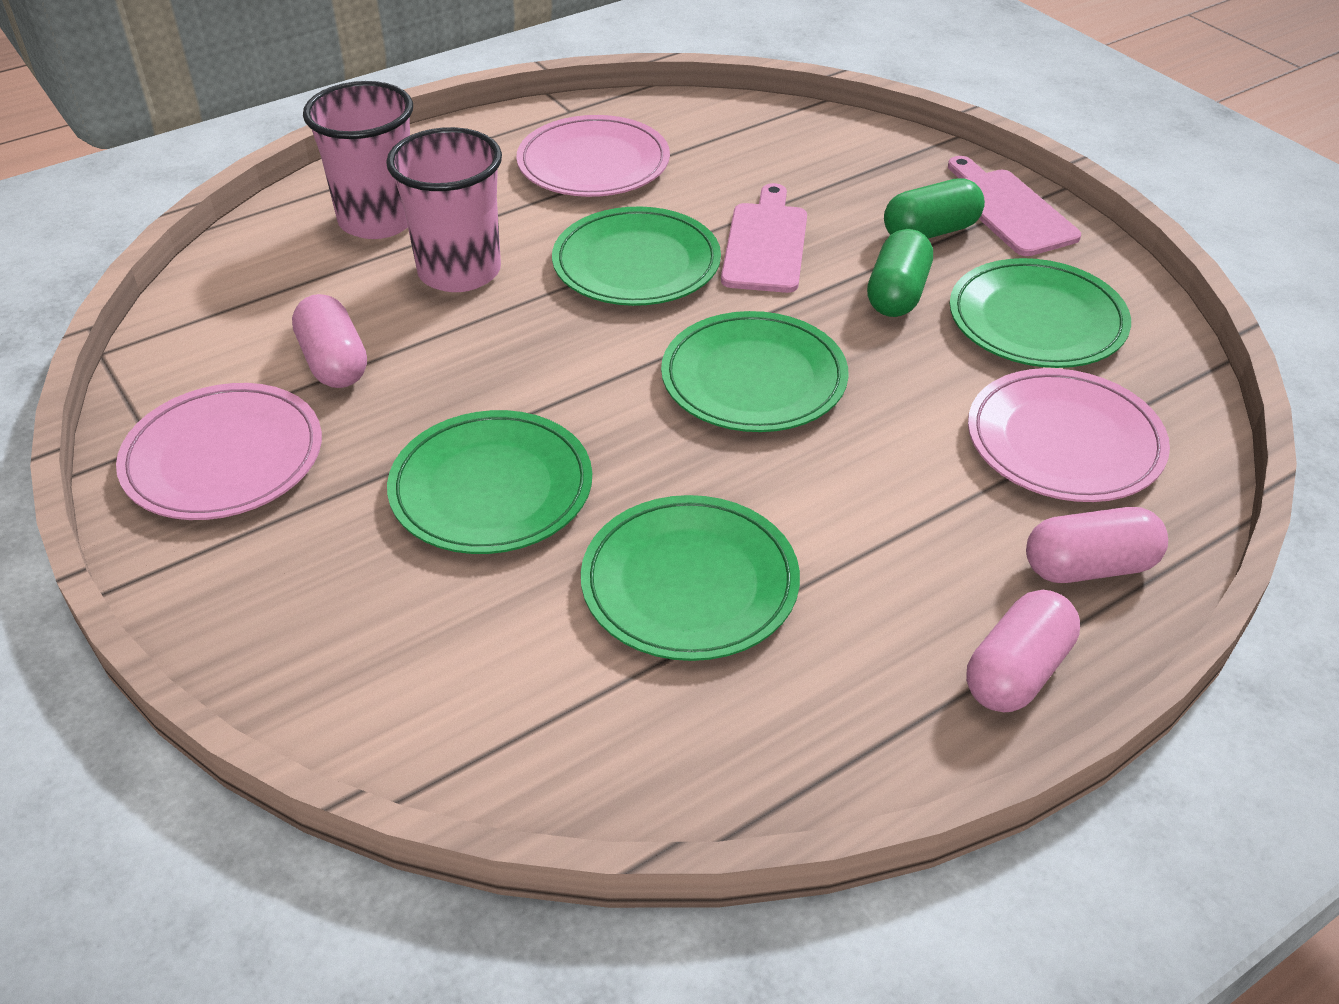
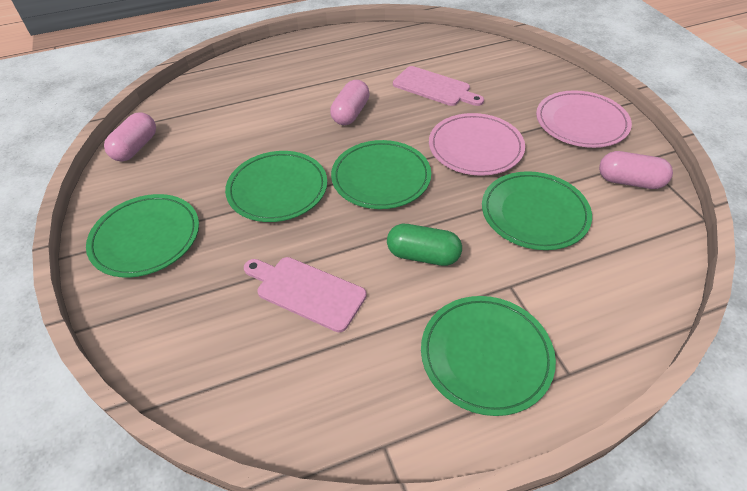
green capsule: [867,229,933,317] [884,178,985,239] = 2 -> [387,224,462,266] = 1
pink cup: [303,81,413,239] [386,127,502,292] = 2 -> none = 0
pink plate: [116,383,322,520] [516,115,670,197] [968,368,1170,502] = 3 -> [429,113,525,176] [536,90,632,148] = 2

